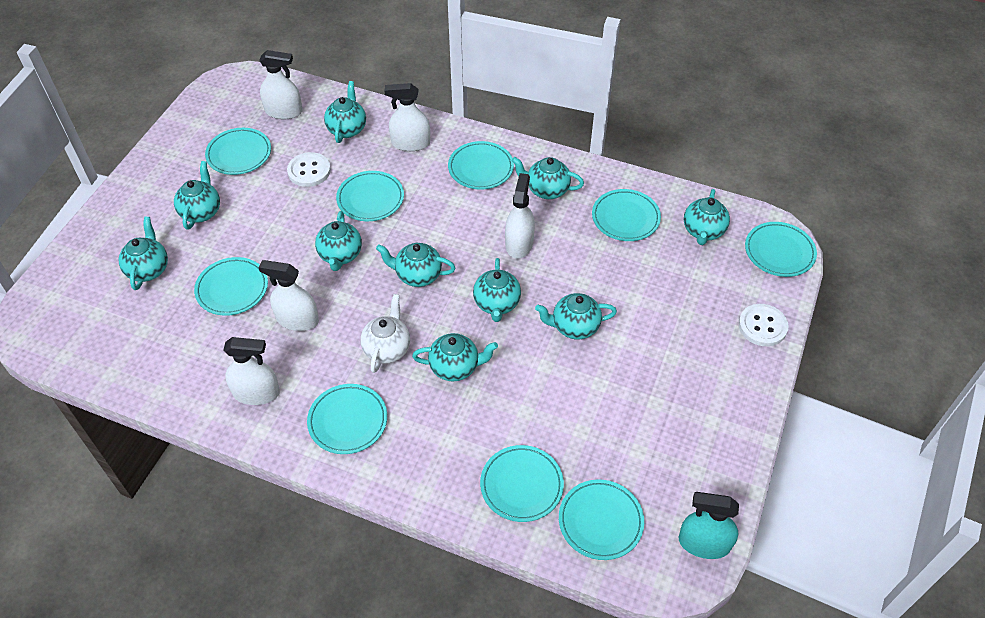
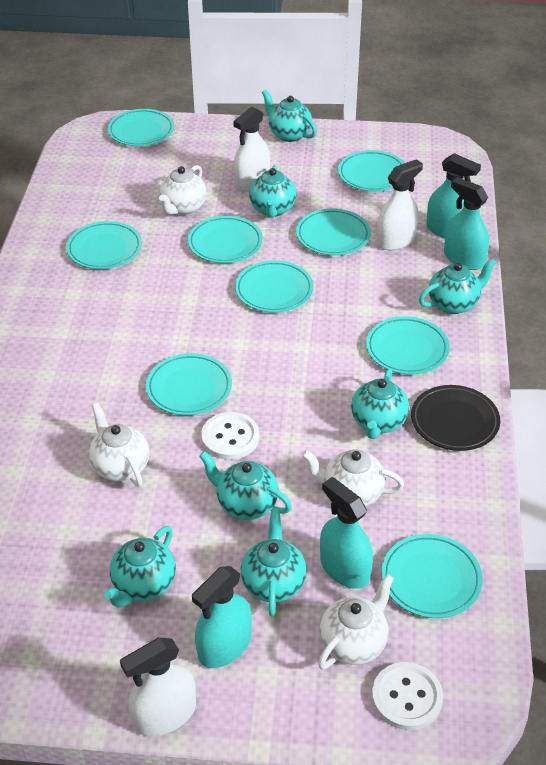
black plate: none = 0 -> [411,385,500,451] = 1
turquoise spray bottle: [679,492,739,559] = 1 -> [192,566,252,668] [320,477,373,589] [427,153,481,238] [444,177,489,270] = 4
turquoise teapot: [119,217,168,290] [174,161,220,230] [315,211,362,271] [324,81,366,143] [376,243,455,287] [412,333,498,382] [473,258,521,322] [511,157,584,199] [535,293,617,340] [684,189,730,245] = 10 -> [104,526,176,608] [199,451,292,520] [241,509,307,616] [249,165,297,218] [262,90,317,142] [351,369,409,439] [419,258,497,314] = 7
white spray bottle: [223,337,280,405] [258,260,319,331] [259,50,303,119] [384,83,430,151] [505,173,535,259] = 5 -> [120,637,196,736] [233,107,270,191] [377,159,423,251] = 3
white teapot: [360,294,410,373] = 1 -> [89,403,150,486] [159,165,207,215] [302,449,404,506] [318,574,394,670] = 4

